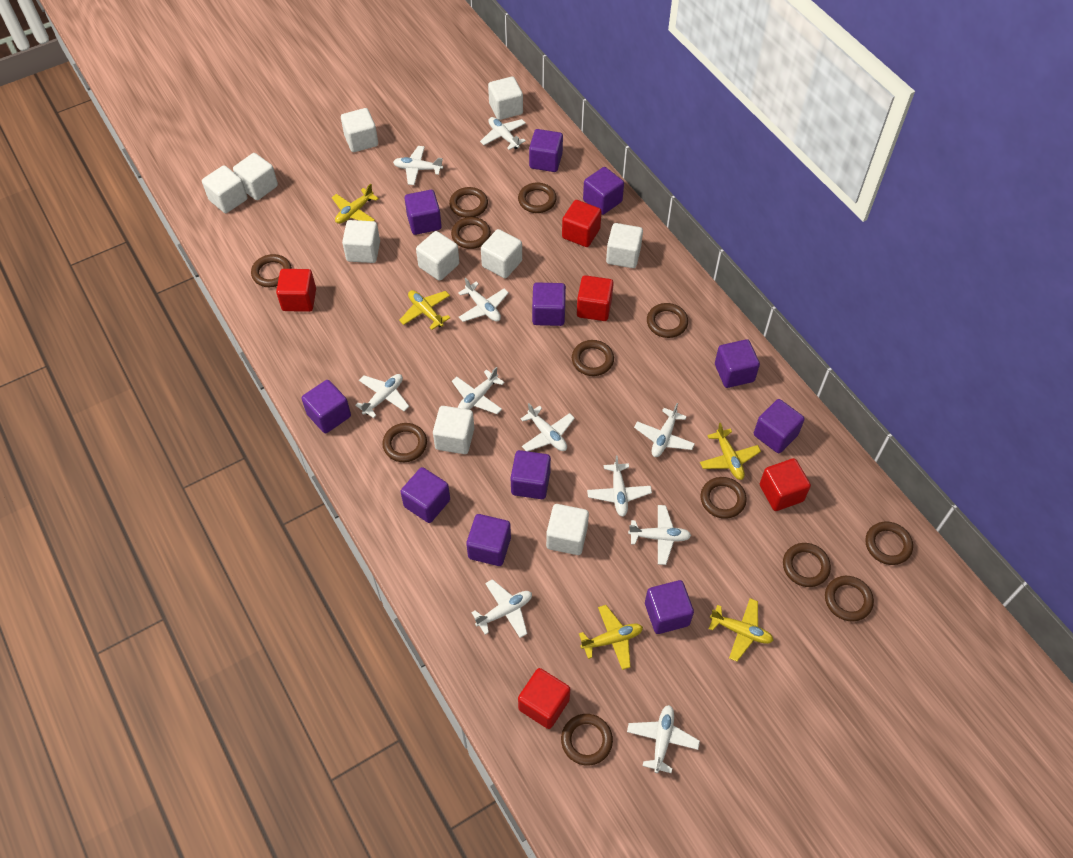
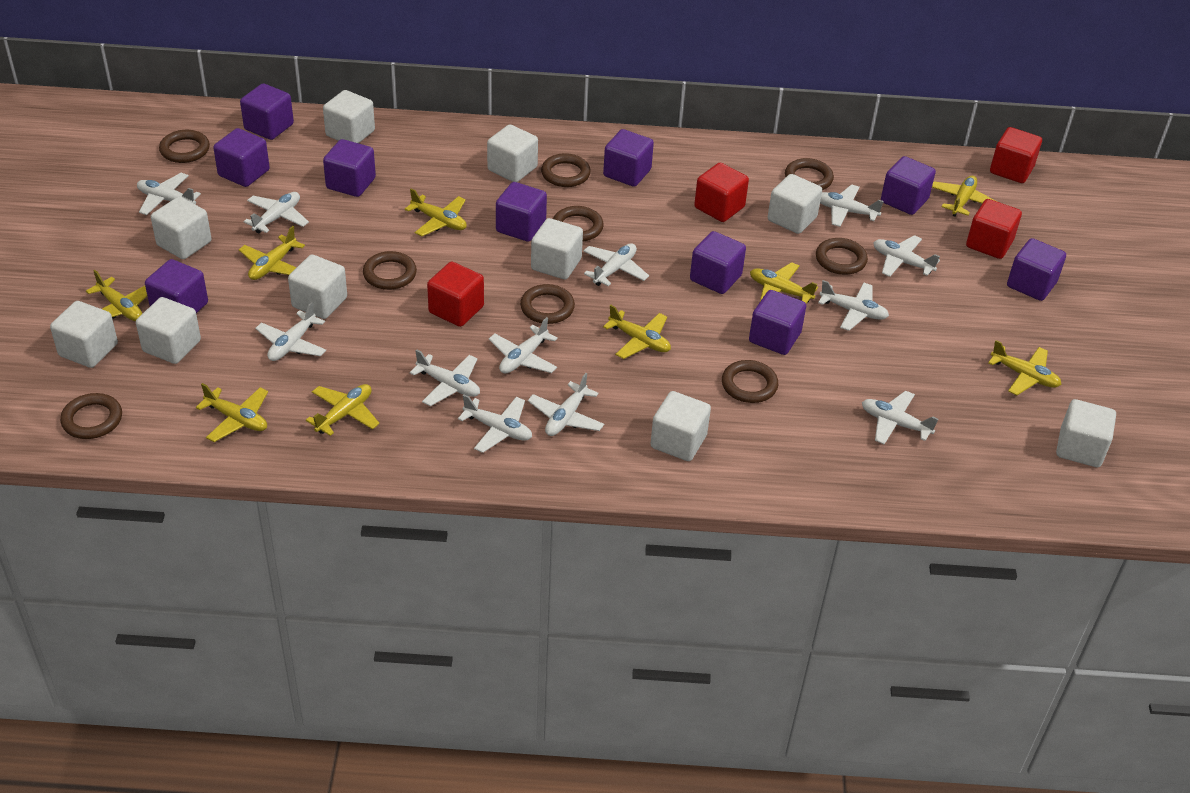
brown ring: [251,254,292,287] [382,423,427,462] [449,187,488,218] [451,217,491,249] [518,183,557,213] [561,714,613,766] [572,340,614,376] [647,303,688,338] [701,477,747,519] [783,543,831,587] [825,576,874,621] [865,521,913,565] = 12 -> [60,393,122,439] [159,130,210,163] [363,251,417,290] [520,284,575,324] [541,153,591,187] [553,206,604,242] [722,360,778,403] [785,158,834,190] [816,238,868,275] = 9
purple cube: [302,380,351,433] [400,467,450,523] [404,190,442,235] [466,514,511,566] [511,450,551,499] [529,129,563,172] [532,282,566,326] [583,167,624,215] [645,580,694,634] [715,339,760,388] [754,399,805,453] = 11 -> [145,259,208,313] [213,128,270,187] [240,84,294,140] [323,139,376,197] [496,182,547,242] [603,129,654,187] [690,231,746,294] [749,290,806,355] [881,156,936,215] [1007,238,1066,301] = 10
red cube: [276,269,316,312] [518,668,570,729] [562,200,602,247] [577,275,614,321] [760,458,811,511] = 5 -> [427,262,484,327] [694,163,749,222] [966,199,1022,259] [990,127,1042,183] = 4
white plane: [355,374,409,418] [393,146,443,185] [452,367,505,414] [458,278,509,322] [471,579,532,638] [480,117,526,150] [520,403,575,451] [587,455,652,517] [627,705,700,773] [628,505,692,565] [634,403,695,457] = 11 -> [137,173,201,215] [244,192,309,233] [255,302,326,361] [410,349,480,406] [458,395,532,453] [489,317,558,373] [528,373,604,436] [583,243,649,286] [818,280,889,331] [820,185,884,227] [862,391,938,445] [873,235,940,277] = 12
yellow plane: [332,183,379,224] [399,290,450,330] [579,605,643,670] [700,423,761,480] [709,598,774,662] = 5 -> [86,270,147,321] [196,383,268,442] [239,226,305,280] [306,384,380,436] [405,188,467,236] [603,305,671,359] [750,262,818,304] [932,176,995,216] [988,340,1062,395] = 9

